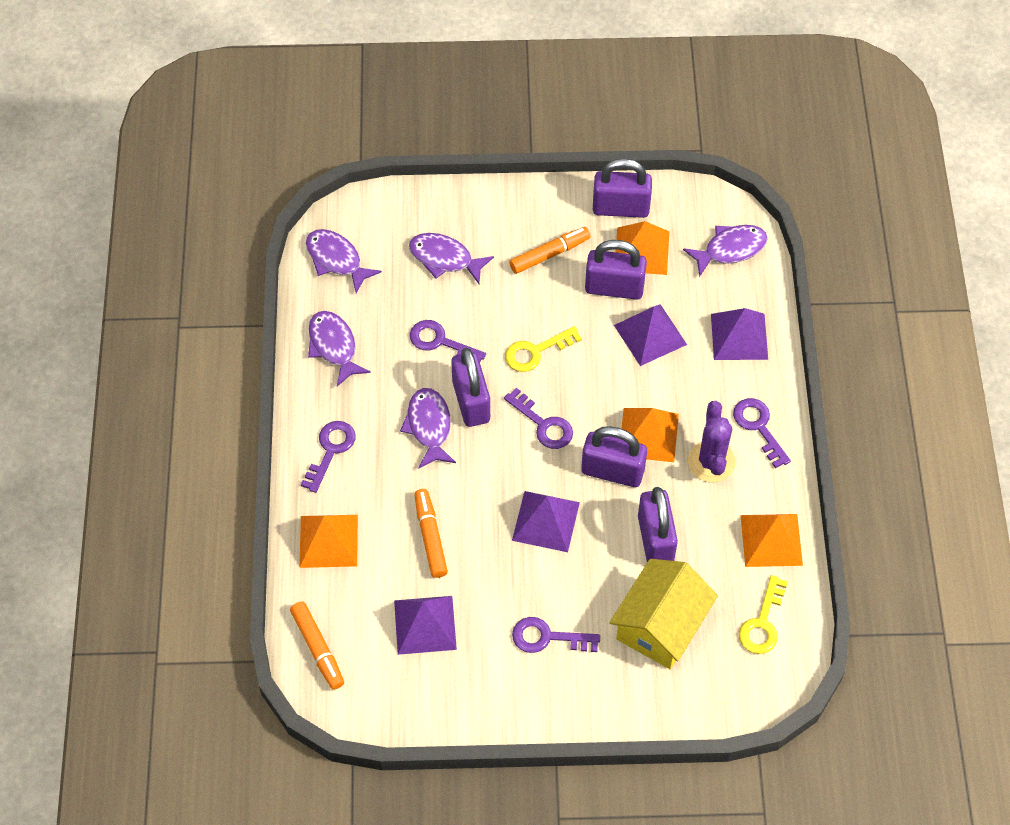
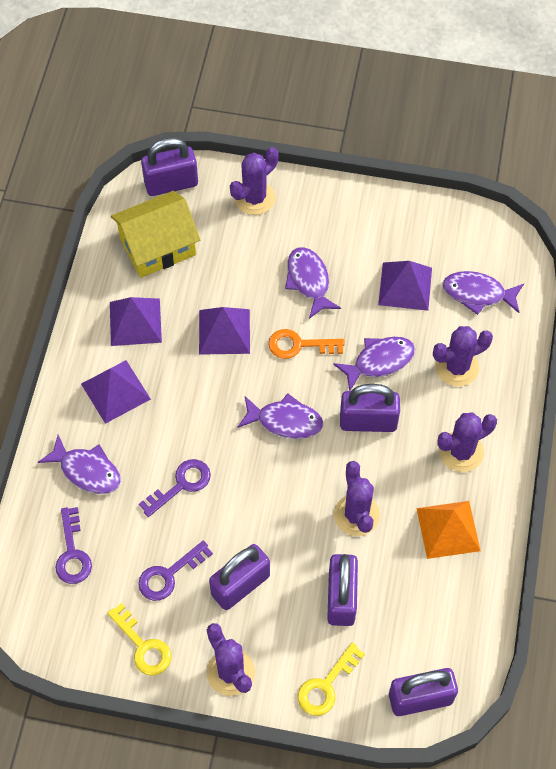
orange key: none = 0 -> [268,329,345,359] = 1
orange marker: [290,601,344,690] [414,489,448,578] [509,227,591,274] = 3 -> none = 0
orange pyramid: [299,515,358,568] [615,221,669,275] [621,408,679,462] [740,514,803,567] = 4 -> [416,501,481,559] = 1
purple cactus: [688,401,736,483] = 1 -> [207,623,255,696] [230,147,278,215] [334,461,380,536] [433,326,493,386] [437,412,497,472] = 5
purple key: [301,421,356,493] [410,320,486,362] [504,388,573,449] [512,617,600,653] [733,398,791,468] = 5 -> [55,507,92,584] [138,540,213,601] [139,459,211,517] = 3

